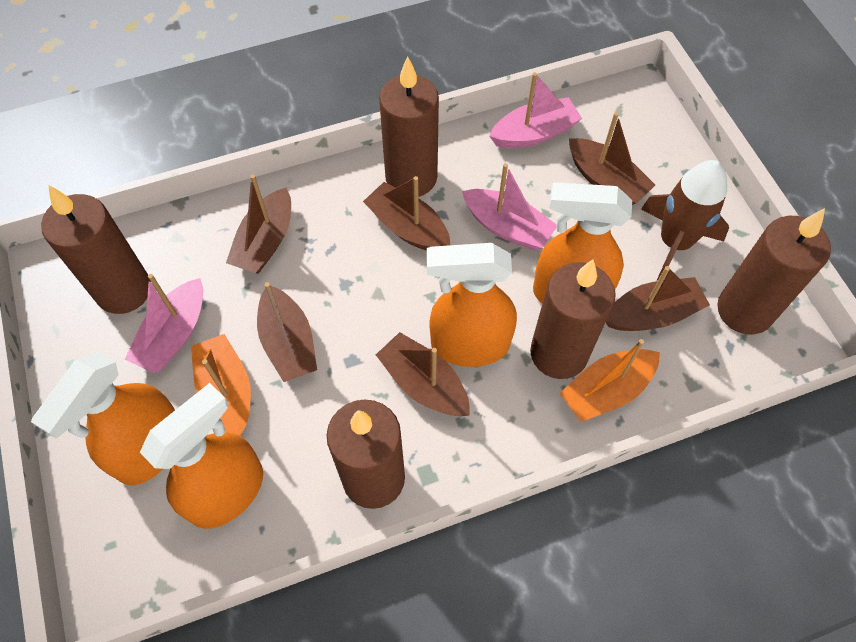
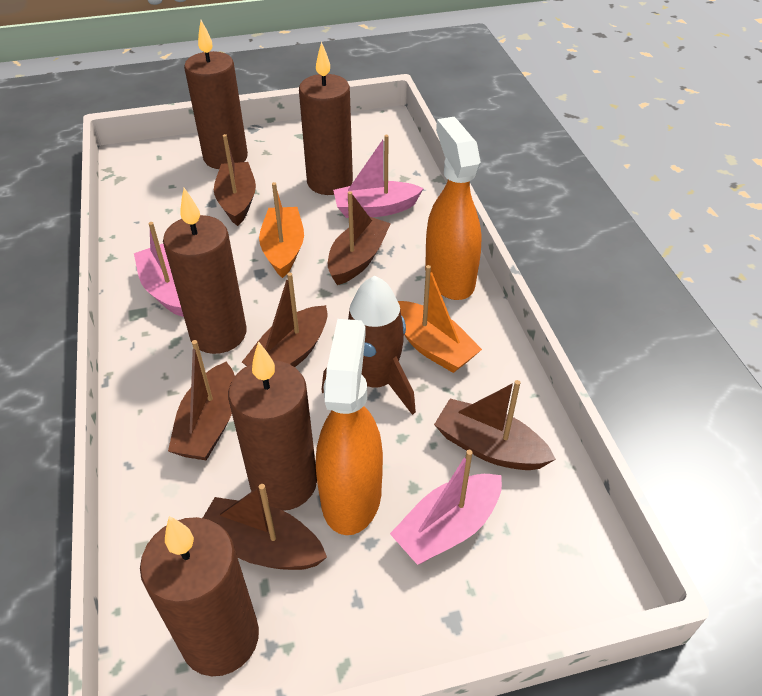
orange spray bottle: [31,352,175,485] [140,383,263,529] [427,243,517,367] [533,183,632,303] = 4 -> [316,319,383,535] [425,117,482,300] = 2

